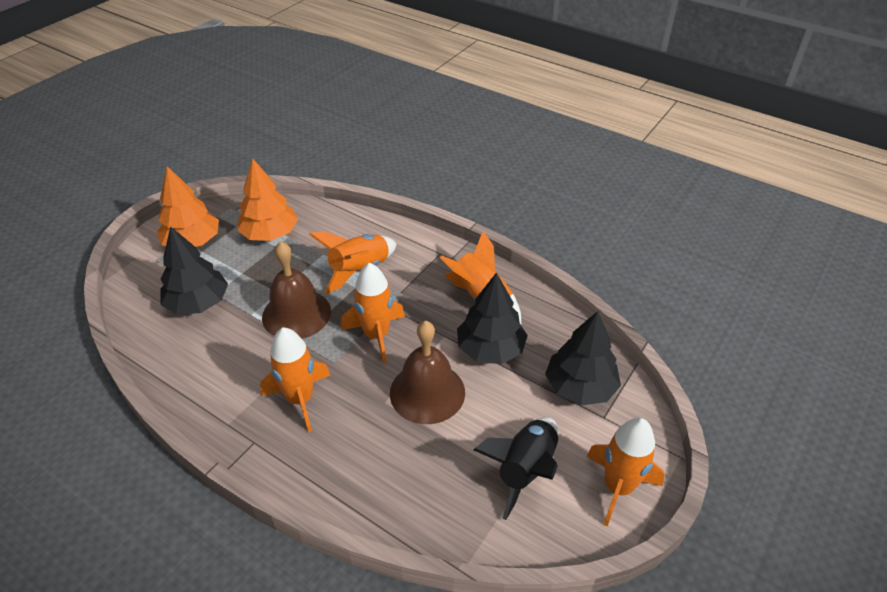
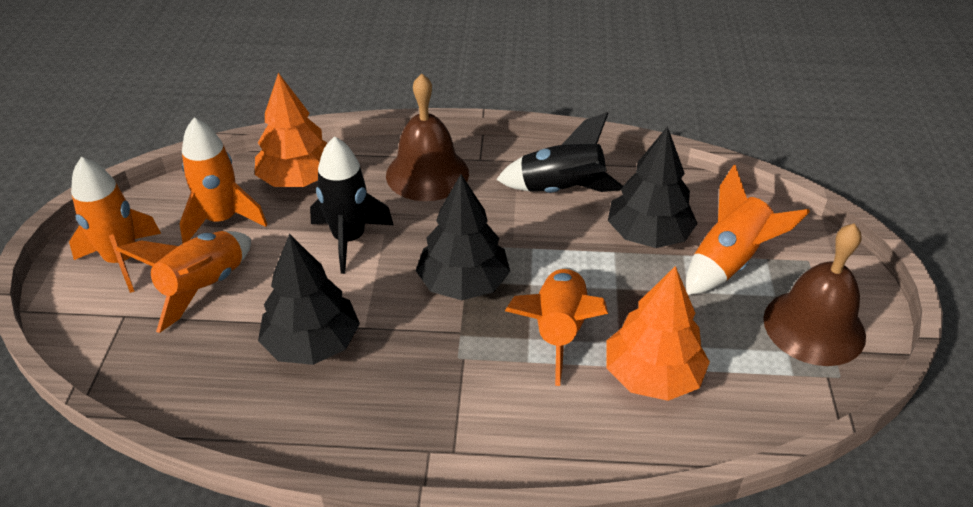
black rocket: [474,417,558,520] = 1 -> [310,136,393,274] [496,112,623,193] = 2

